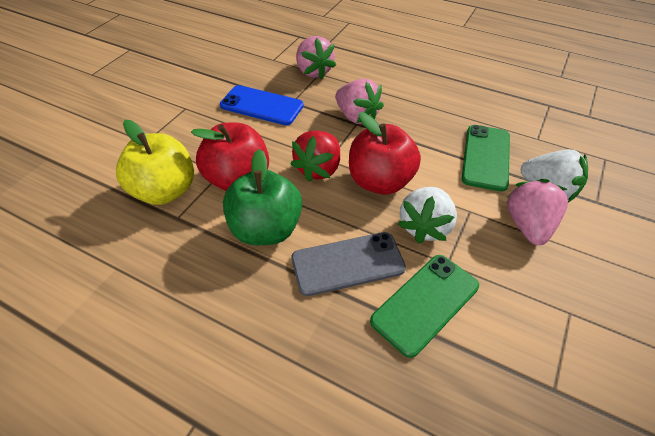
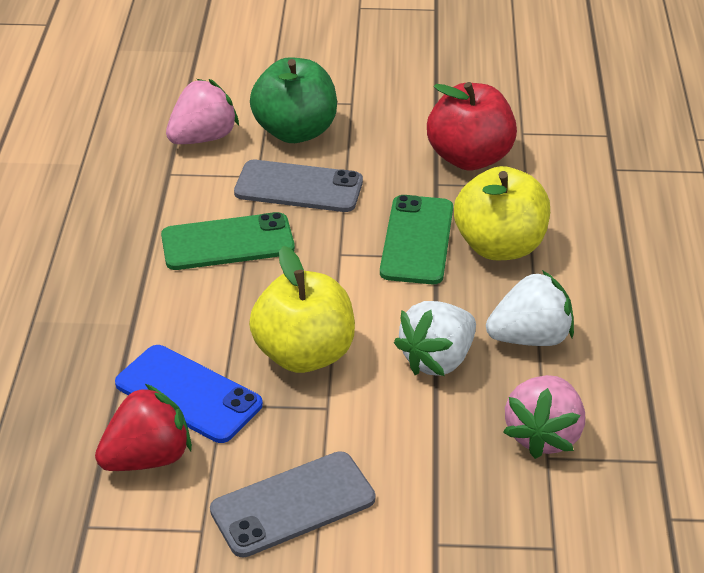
grey phone: [292,232,406,296] = 1 -> [210,451,375,557] [234,160,363,212] = 2
pink strawberry: [296,36,336,80] [335,79,384,124] [507,179,568,245] = 3 -> [166,79,239,144] [503,375,585,459] = 2
red apple: [191,123,269,191] [349,112,421,195] = 2 -> [427,82,517,170] = 1
yellow apple: [116,120,194,205] = 1 -> [249,246,355,373] [454,166,550,260] = 2

